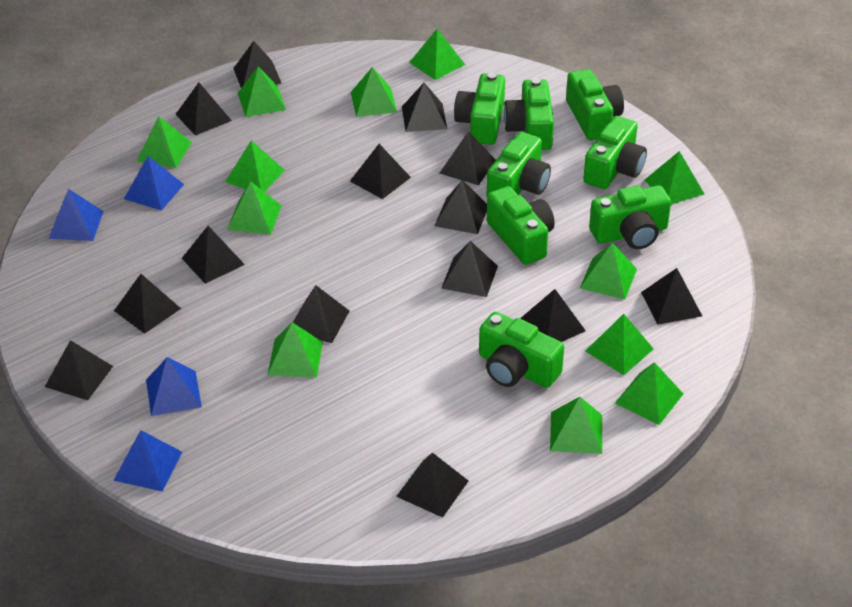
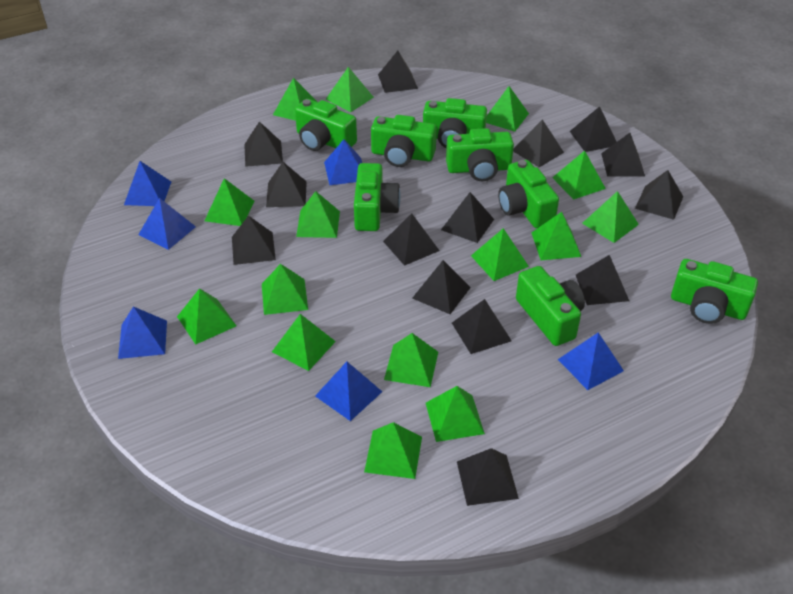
blue pyramid: [49,189,104,241] [113,430,182,492] [124,156,184,211] [146,357,202,416] = 4 -> [118,307,167,359] [124,161,171,206] [138,198,196,250] [315,362,382,421] [324,139,362,185] [558,333,624,390] = 6
green pyramid: [136,116,192,168] [225,140,285,192] [227,181,282,235] [238,66,286,117] [268,322,323,378] [351,67,397,117] [409,29,465,80] [550,397,602,454] [580,242,637,299] [585,314,654,375] [615,362,683,425] [645,151,704,204] = 12 -> [177,288,236,344] [204,178,254,226] [262,264,308,315] [272,314,336,371] [273,78,317,121] [296,191,340,238] [325,67,374,112] [364,422,422,479] [384,333,438,387] [426,386,485,442] [471,228,529,281] [486,86,529,132] [532,212,581,260] [552,151,606,200] [582,191,639,243] = 15

